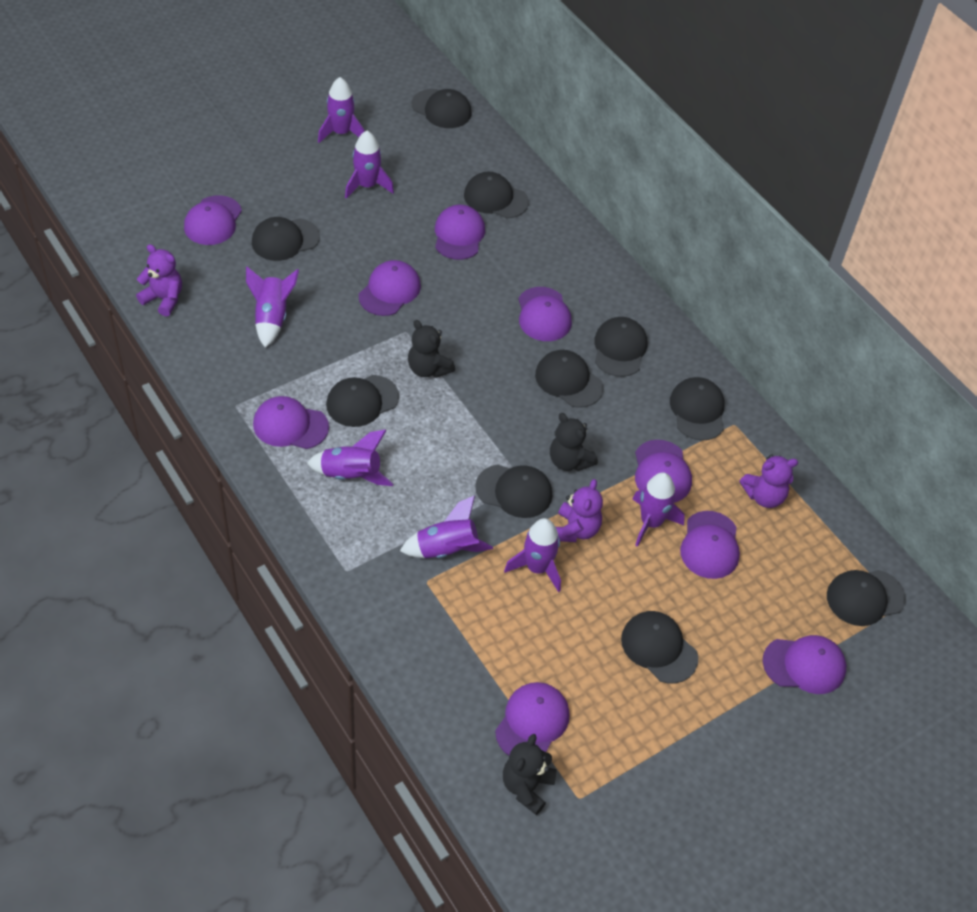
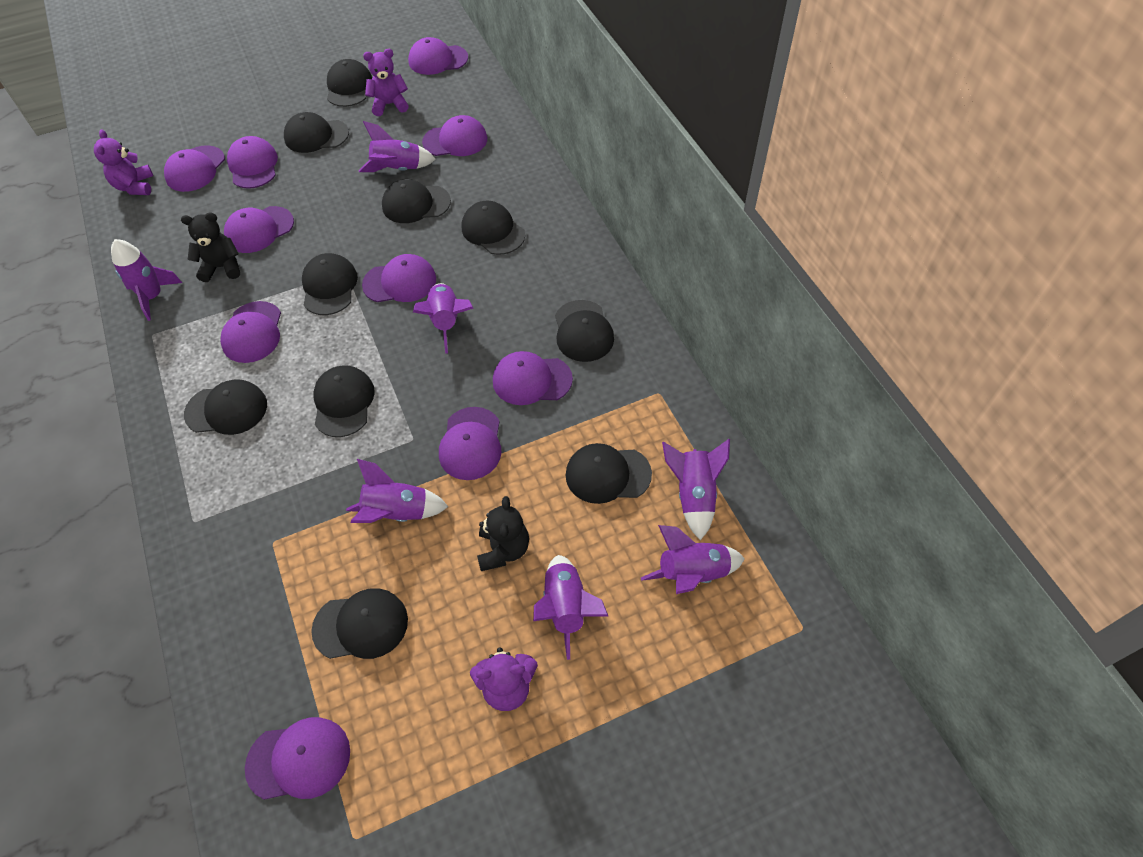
black teddy bear: [408,320,455,378] [503,734,557,815] [550,413,598,471] = 3 -> [181,212,240,282] [477,496,529,571] = 2
purple cap: [184,195,242,245] [253,396,329,449] [359,260,421,316] [435,205,485,260] [495,682,570,756] [518,287,572,341] [635,440,692,503] [680,511,740,579] [763,635,846,694] = 9 -> [164,145,225,192] [220,301,281,363] [224,206,294,253] [227,136,278,189] [245,717,350,800] [362,254,436,302] [408,37,468,75] [422,115,487,156] [439,407,501,480] [493,351,573,405] = 10

